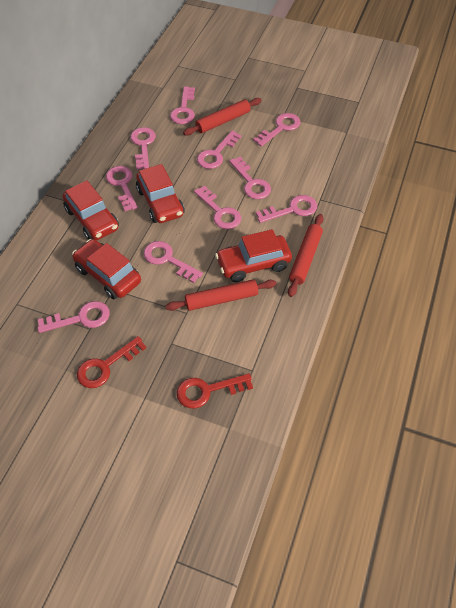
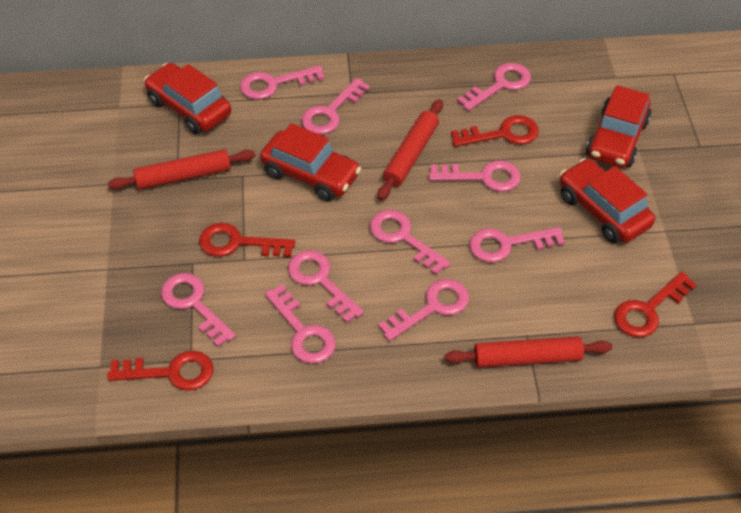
red key: [77,336,146,388] [177,373,253,408] = 2 -> [107,351,214,391] [199,223,295,257] [451,115,539,147] [614,272,697,337] = 4

